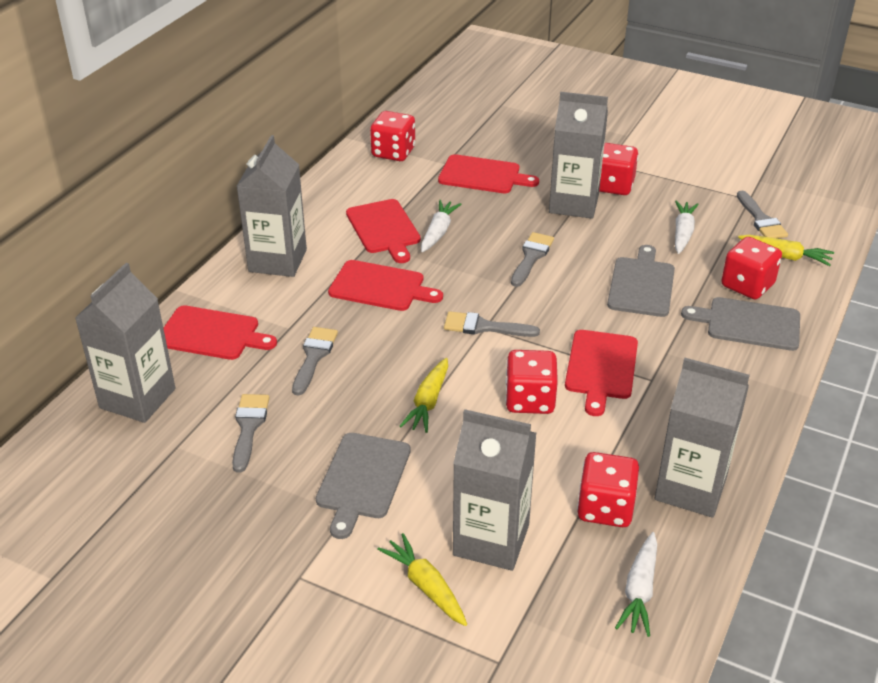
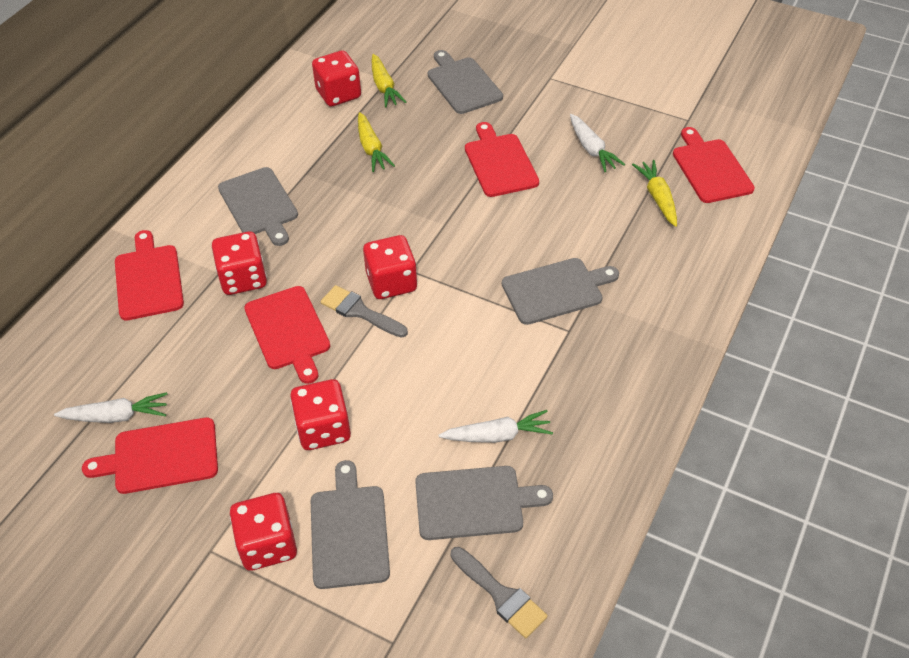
grey brush: [232,394,269,473] [292,327,338,396] [444,311,540,337] [511,232,554,287] [737,191,788,239] = 5 -> [321,285,408,338] [450,547,548,638] = 2
grey carton: [75,263,175,423] [237,135,307,277] [453,409,536,571] [549,92,608,219] [655,358,750,518] = 5 -> none = 0
grey cutting board: [316,433,411,539] [607,245,675,317] [681,297,800,351] = 3 -> [218,167,298,246] [311,460,390,589] [415,466,553,540] [428,50,503,114] [502,258,619,325] = 5

